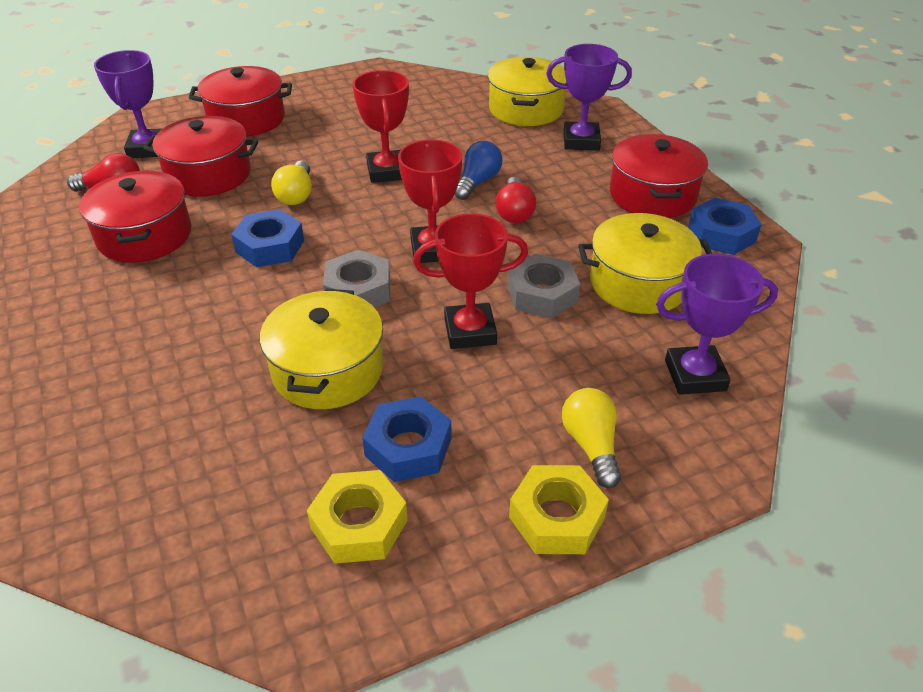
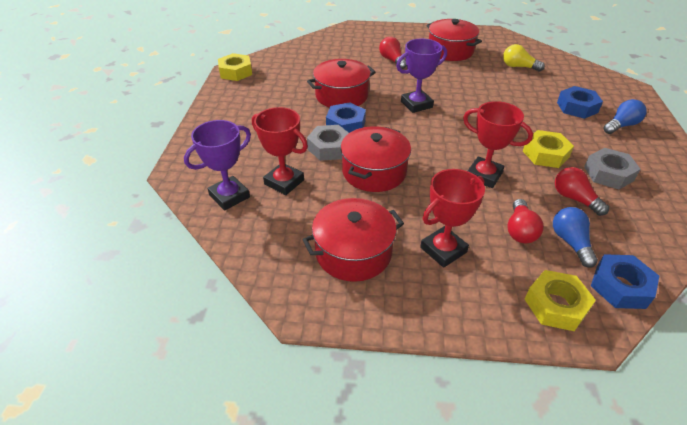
blue light bulb: [455,141,502,200] = 1 -> [553,207,598,268] [603,99,646,134] = 2
purple trophy: [94,50,163,158] [546,44,632,150] [656,254,778,395] = 3 -> [184,120,251,211] [396,38,447,113] = 2
red light bulb: [67,153,140,191] [496,177,536,223] = 2 -> [379,37,407,69] [507,199,544,243] [555,167,609,216] = 3
yellow light bulb: [271,161,312,205] [562,388,621,488] = 2 -> [503,44,545,72] = 1
yellow nut: [307,470,408,564] [509,465,609,554] = 2 -> [218,53,252,81] [523,130,574,168] [525,270,596,331] = 3
yellow pot: [260,288,383,409] [488,57,567,126] [578,213,712,314] = 3 -> none = 0

